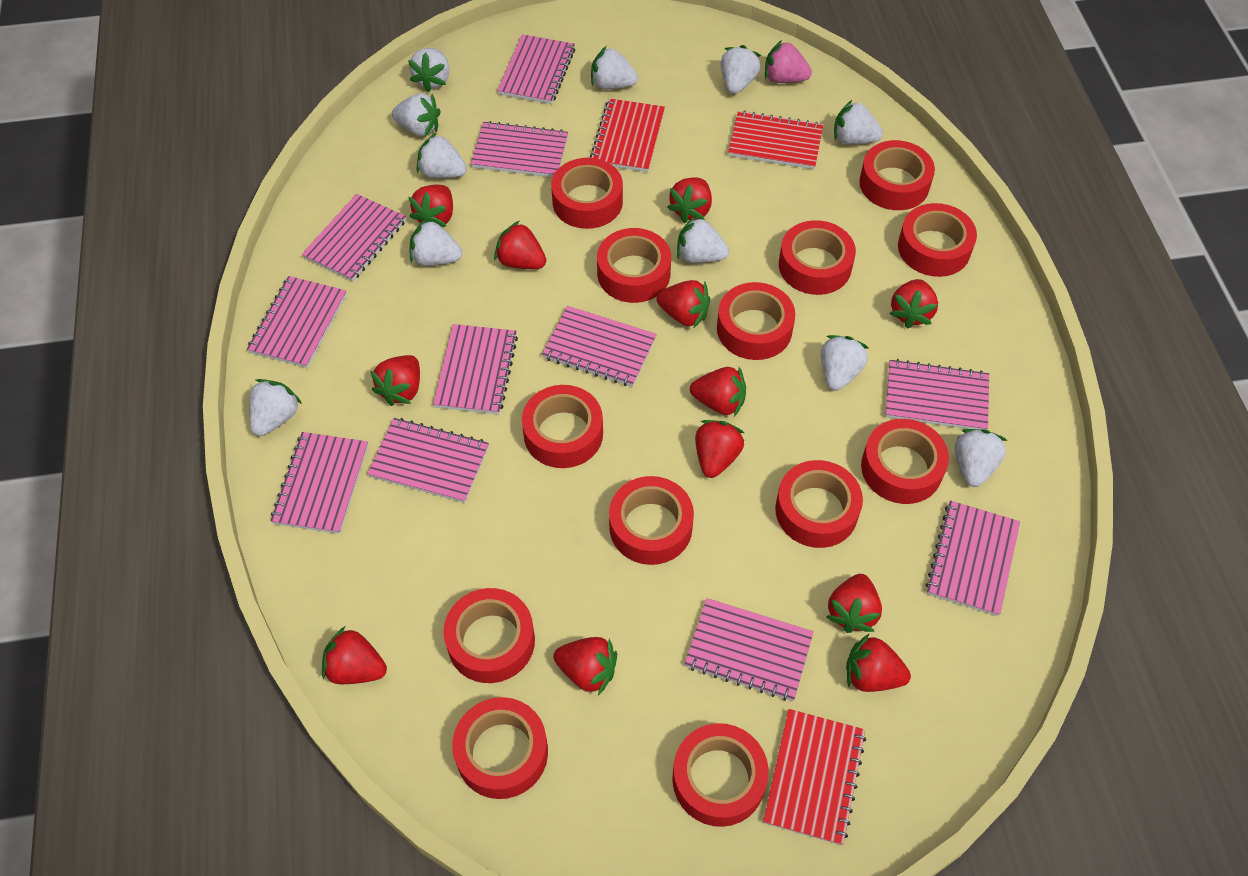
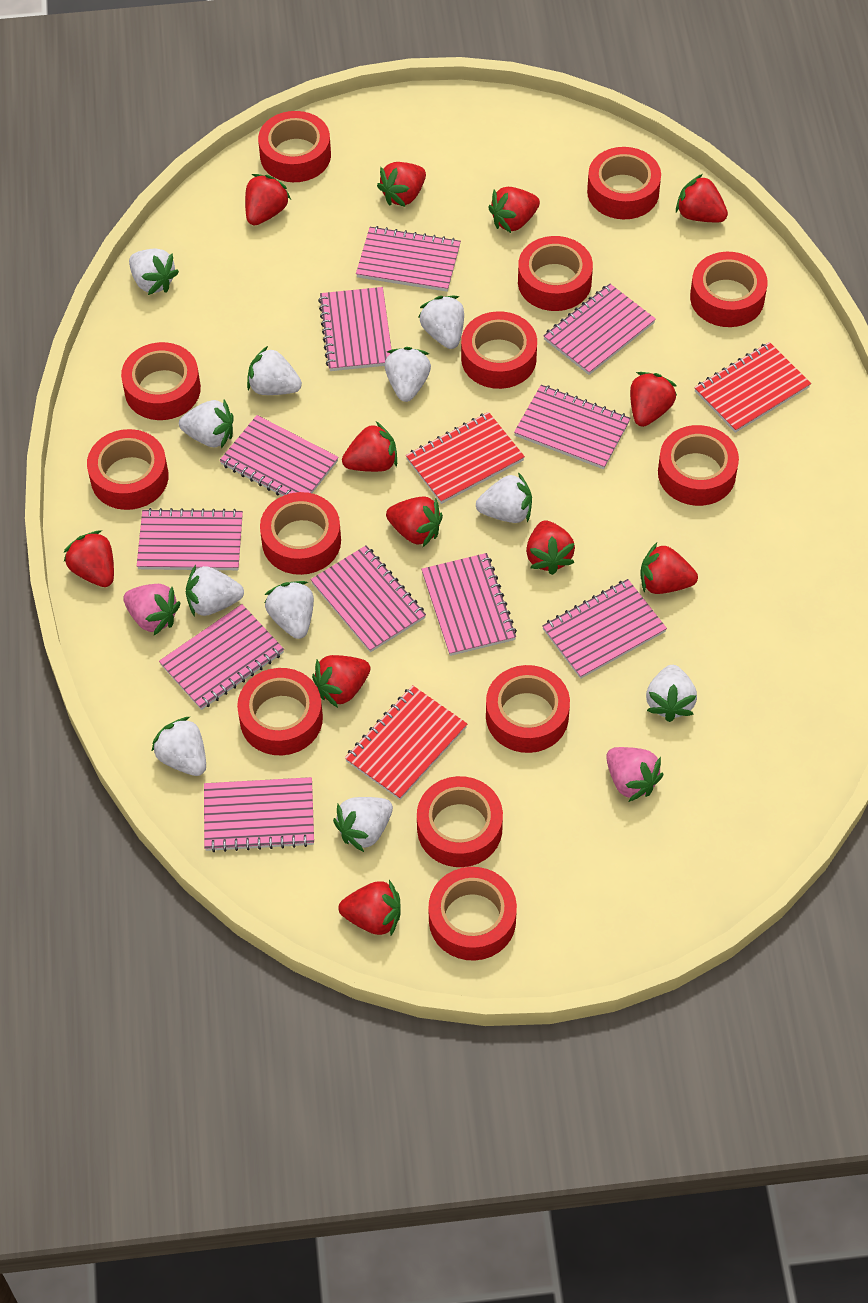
pink strawberry: [765,40,812,83] = 1 -> [123,584,180,635] [606,747,663,802] = 2

